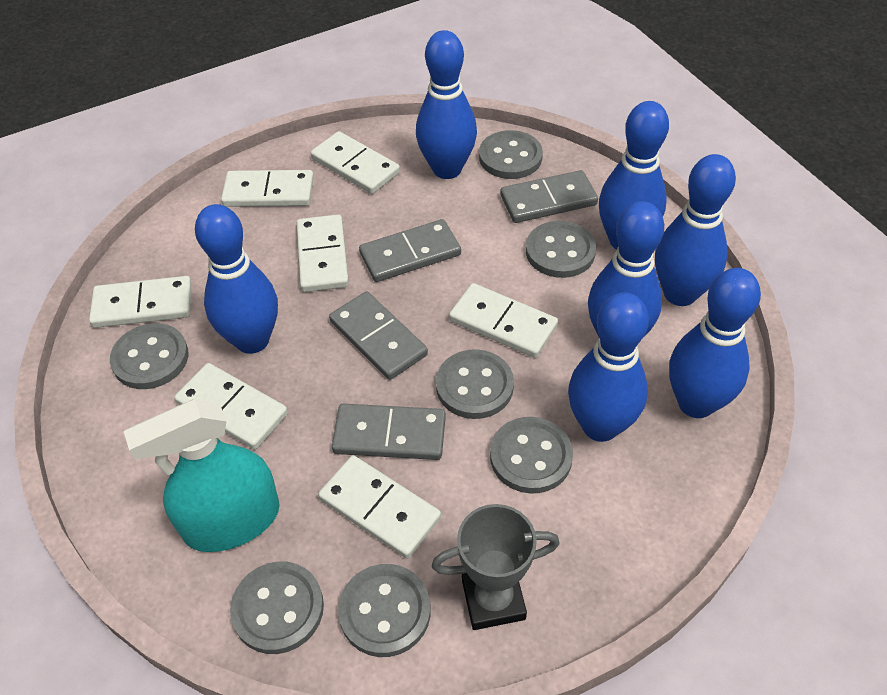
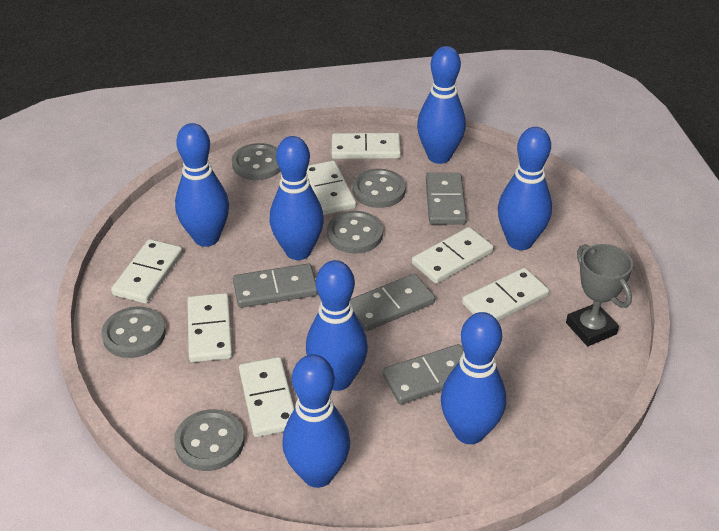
grey button: [110,323,188,389] [230,561,324,654] [338,564,431,657] [436,349,514,419] [479,130,543,179] [490,417,573,494] [526,221,596,278] = 7 -> [101,306,166,358] [174,409,245,471] [232,143,280,180] [327,211,383,254] [352,169,406,208] = 5
turquoise spray bottle: [124,399,280,552] = 1 -> none = 0

